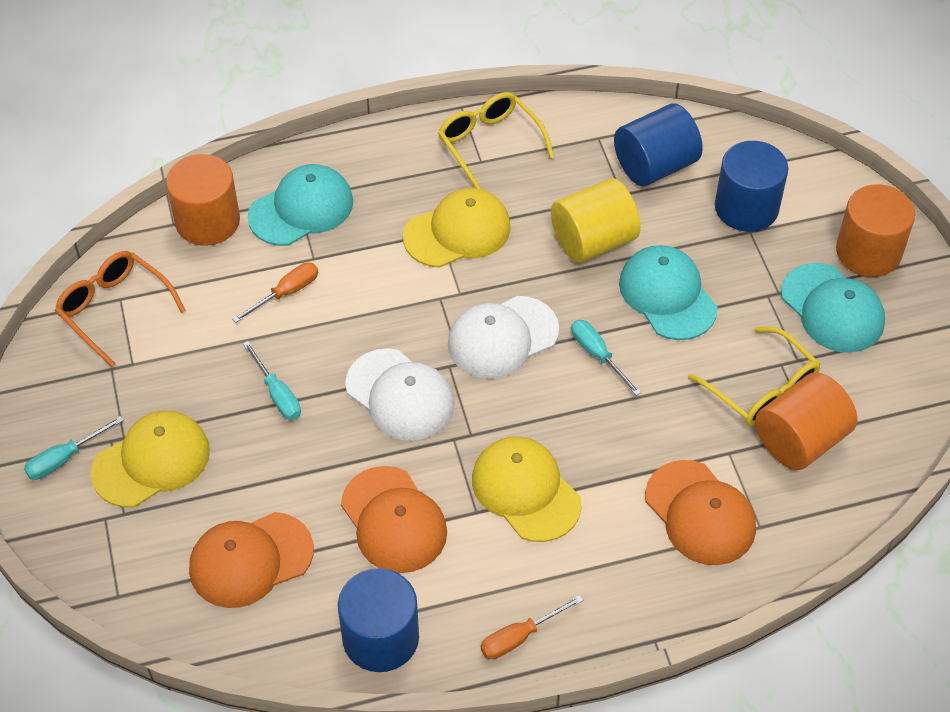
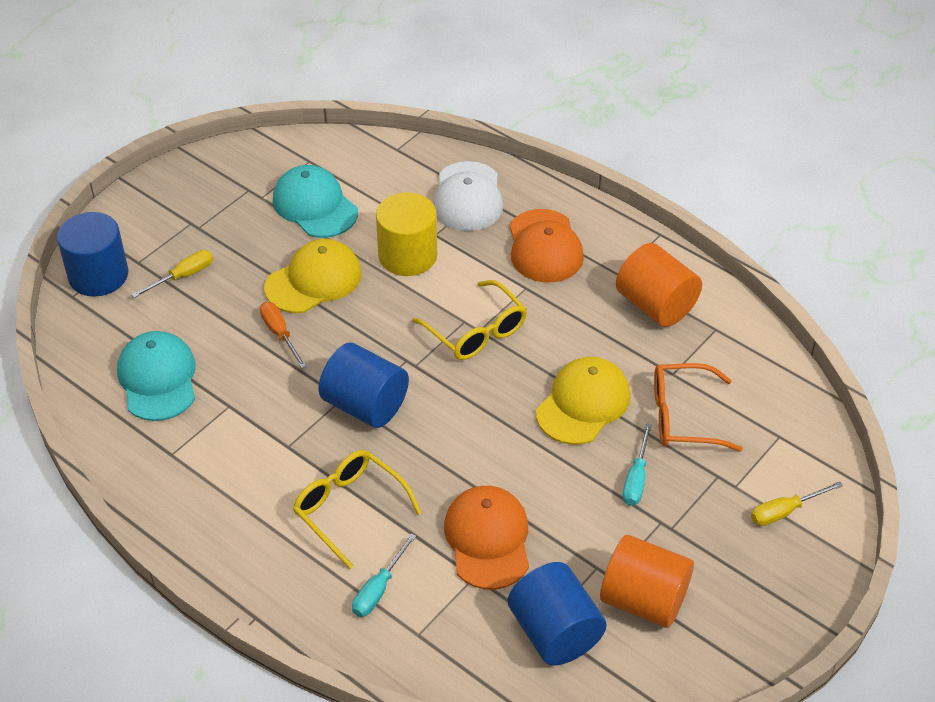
orange cap: [189,512,314,608] [341,466,447,573] [645,460,756,565] = 3 -> [444,486,529,590] [510,209,584,282] = 2
orange cylinder: [166,154,240,246] [755,372,857,470] [836,184,915,277] = 3 -> [600,535,694,628] [616,243,702,327] = 2
orange screwdriver: [233,262,318,323] [481,595,584,659] = 2 -> [260,302,307,369] = 1
turquoise cap: [248,164,353,246] [619,245,718,340] [781,263,885,353] = 3 -> [117,331,195,421] [273,165,358,238] = 2
turquoise screwdriver: [24,416,124,480] [243,341,301,420] [571,320,641,396] = 3 -> [352,533,416,617] [623,423,652,506] = 2
white cap: [345,348,455,441] [448,296,559,379] = 2 -> [433,161,503,231] = 1
yellow cap: [91,411,210,507] [403,188,511,268] [472,437,582,542] = 3 -> [264,239,362,313] [536,357,630,445] = 2
yellow screwdriver: none = 0 -> [131,250,213,298] [751,481,843,526] = 2

